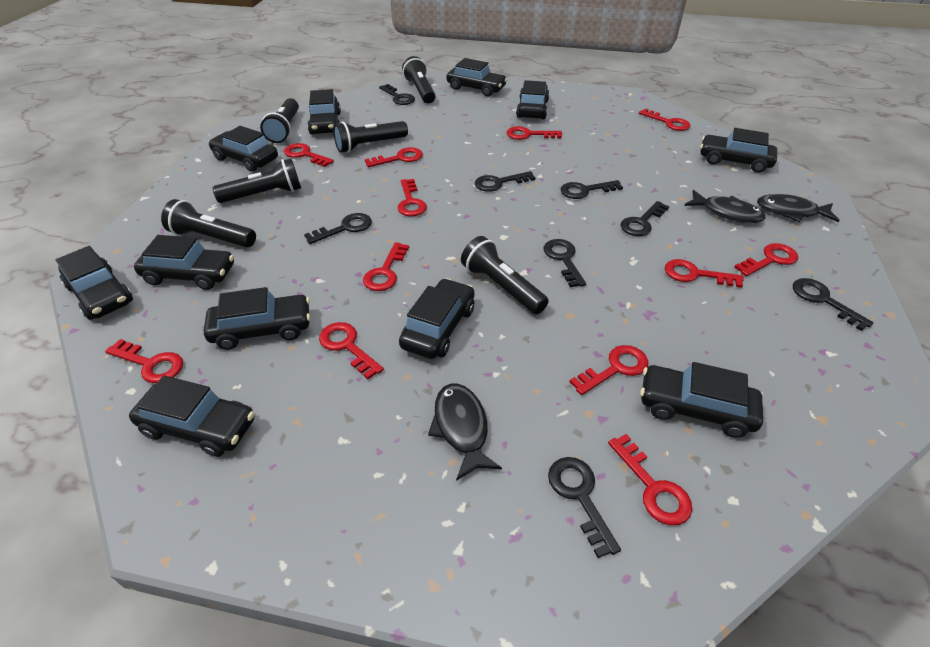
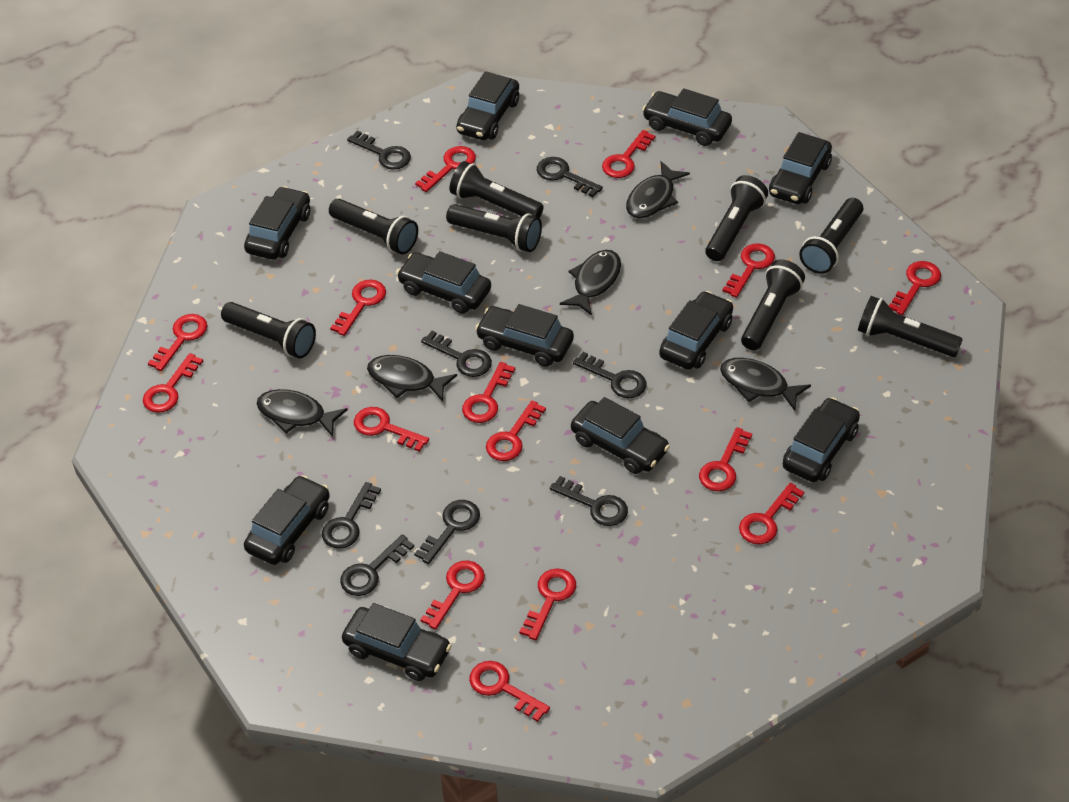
black fish: [428,384,502,481] [684,190,765,223] [757,194,840,222] = 3 -> [256,389,348,437] [367,355,457,402] [560,250,621,316] [626,161,690,219] [720,358,811,411] = 5
black flashlight: [161,199,256,248] [212,158,301,203] [260,98,299,143] [333,121,408,153] [402,56,436,104] [461,236,549,314] = 6 -> [221,302,316,358] [329,199,418,255] [446,204,542,252] [449,161,543,218] [705,175,768,261] [741,259,805,350] [799,198,863,274] [858,296,963,357] = 8
red key: [105,339,183,383] [284,143,334,167] [319,322,384,379] [363,242,409,291] [365,147,423,167] [397,179,427,216] [507,126,562,140] [570,345,648,395] [608,434,692,525] [639,108,690,131] [665,259,744,288] [734,243,798,276] = 12 -> [143,353,203,413] [148,314,208,371] [330,280,386,336] [354,407,429,452] [415,146,476,192] [420,561,485,630] [462,362,515,423] [469,661,550,722] [486,400,546,461] [519,568,576,640] [602,130,655,178] [699,427,752,491] [722,243,775,298] [739,483,804,544] [889,261,941,315] = 15

